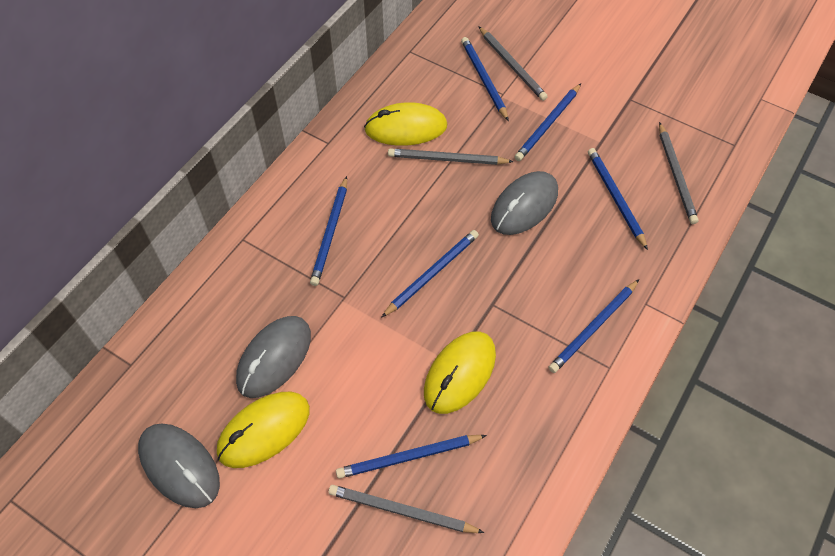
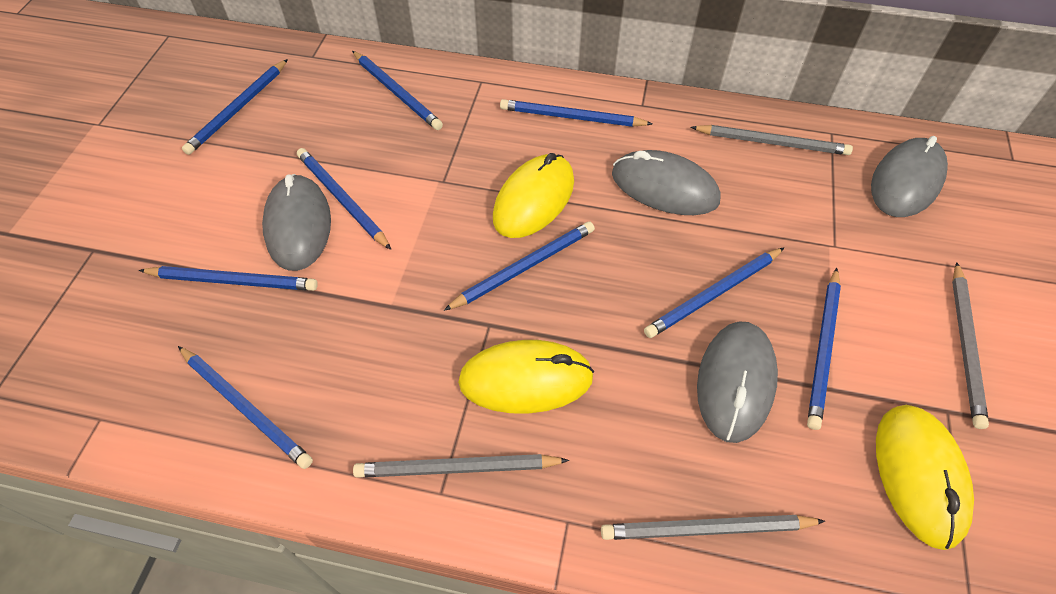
blue pencil: [310,176,347,286] [336,435,487,479] [381,230,479,318] [461,37,509,121] [515,84,581,161] [548,279,639,373] [588,148,648,250] = 7 -> [139,266,318,291] [178,346,313,469] [182,59,288,155] [297,148,391,250] [352,51,443,130] [444,222,595,311] [500,99,652,127] [644,248,784,338] [807,268,841,430] = 9
grey mouse: [138,423,220,508] [236,316,311,398] [491,171,558,235] = 3 -> [262,174,331,271] [612,150,721,215] [697,321,778,443] [871,136,948,217] = 4

